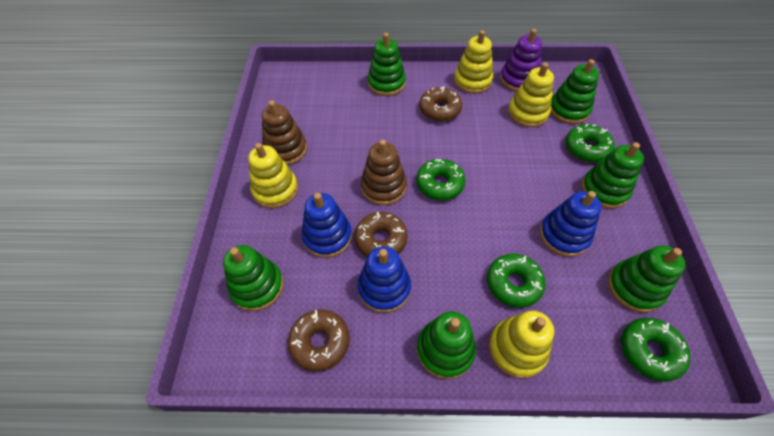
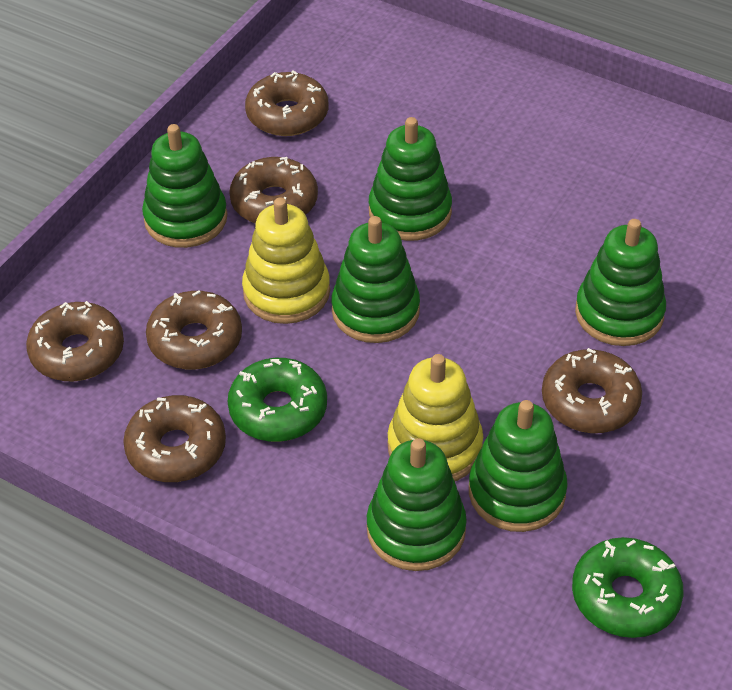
blue stacking toy: [302,193,352,258] [358,246,411,313] [540,191,602,257] = 3 -> none = 0
brown donut: [288,310,350,372] [354,212,408,257] [419,86,462,121] = 3 -> [26,301,124,381] [123,395,226,482] [146,290,242,370] [229,157,318,224] [245,70,329,136] [542,348,642,433] = 6
brown stacking toy: [262,100,307,165] [361,139,407,205] = 2 -> none = 0
green donut: [416,159,465,200] [487,254,546,308] [566,124,615,162] [621,318,691,382] = 4 -> [227,358,327,442] [572,537,684,638] = 2
purple stacking toy: [500,29,542,92] = 1 -> none = 0
yellow stacking toy: [248,143,298,208] [454,30,493,94] [489,311,554,379] [508,62,554,127] = 4 -> [242,197,330,324] [388,354,483,481] = 2

